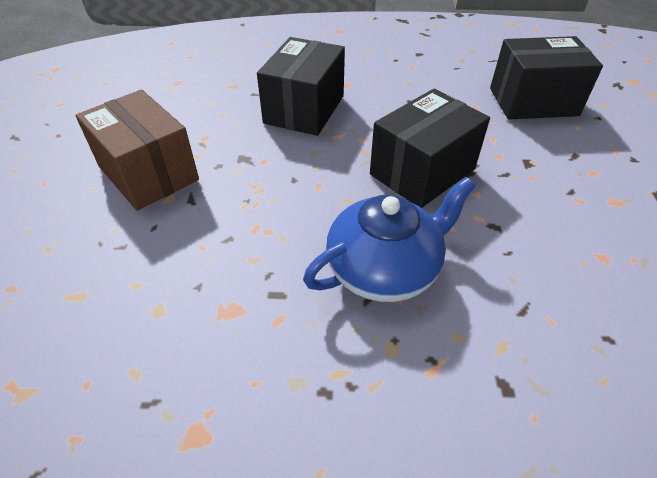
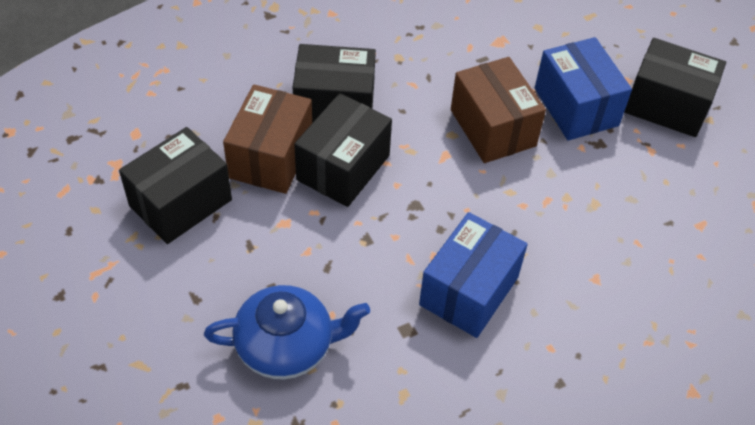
black box: [257,37,345,136] [370,89,490,208] [490,36,603,119] = 3 -> [119,127,232,244] [293,44,376,123] [294,93,392,207] [624,38,726,137] = 4
blue box: none = 0 -> [419,212,528,338] [535,37,632,141] = 2
brown box: [75,90,199,211] = 1 -> [223,84,312,194] [451,57,546,163] = 2

